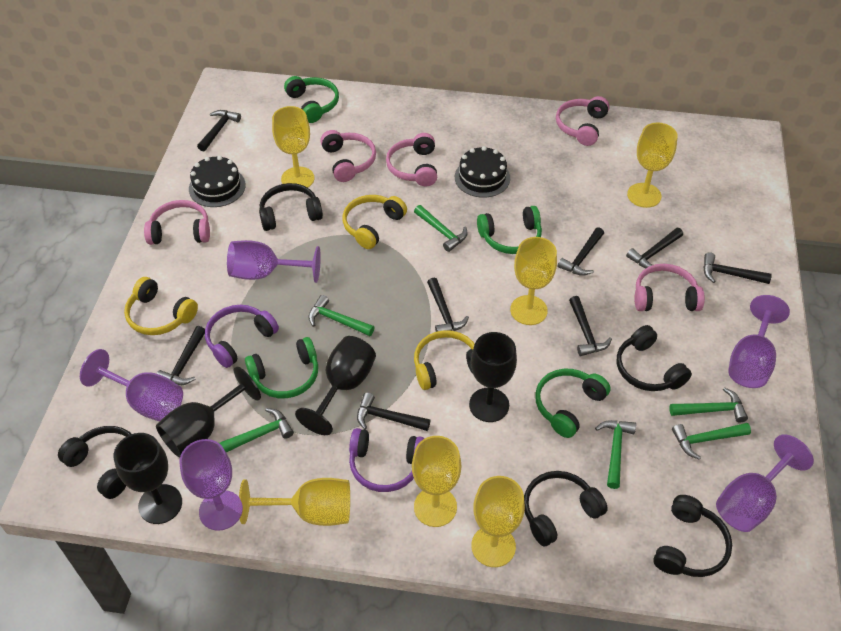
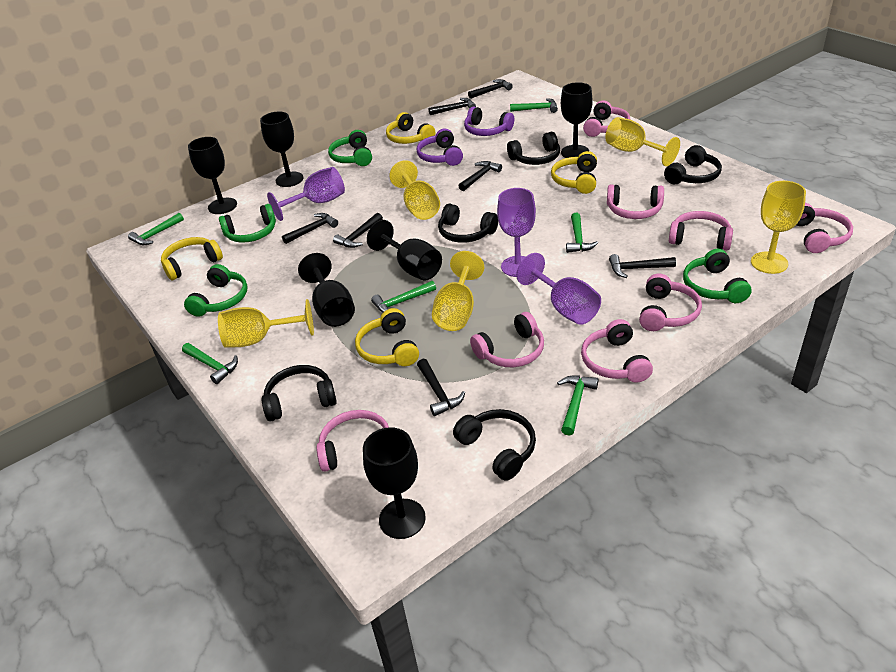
black cake: [189,156,246,207] [455,146,510,198] = 2 -> none = 0
black goblet: [114,433,182,524] [156,367,261,458] [295,336,376,435] [469,332,517,422] = 4 -> [188,137,237,214] [260,112,303,187] [298,253,355,327] [363,427,426,539] [367,220,442,281] [561,82,593,158] = 6
black hammer: [156,326,205,385] [197,110,241,152] [357,392,431,431] [427,278,469,332] [558,227,604,276] [569,296,612,356] [626,228,683,269] [703,252,772,284] = 8 -> [282,213,338,244] [333,213,383,248] [417,359,465,416] [428,98,476,115] [459,161,502,191] [468,79,513,99] [609,254,676,278] = 7
pink headphones: [144,200,210,245] [320,130,376,182] [386,133,437,186] [556,96,610,146] [635,264,705,311] = 5 -> [316,410,389,472] [470,312,544,367] [581,319,653,383] [583,101,630,137] [607,185,664,219] [639,274,702,331] [669,211,733,250] [796,203,853,253] = 8
purple goblet: [80,349,183,422] [179,439,240,531] [227,240,321,283] [716,435,814,532] [728,295,790,388] = 5 -> [267,167,345,221] [497,188,536,277] [516,253,601,325] = 3
yellow goblet: [239,478,350,526] [272,106,314,188] [412,436,461,527] [471,476,525,567] [510,237,557,325] [627,123,678,208] = 6 -> [218,299,314,347] [389,160,440,220] [432,251,484,331] [605,117,680,166] [751,181,806,274] = 5
yellow headphones: [124,277,198,335] [343,195,407,249] [414,330,475,390] = 3 -> [161,237,223,280] [355,308,419,366] [386,112,435,144] [551,151,597,194] = 4

